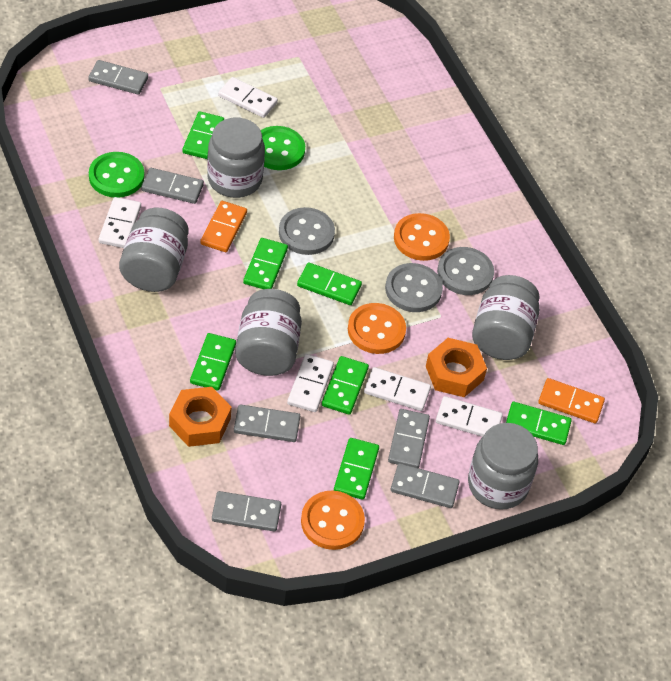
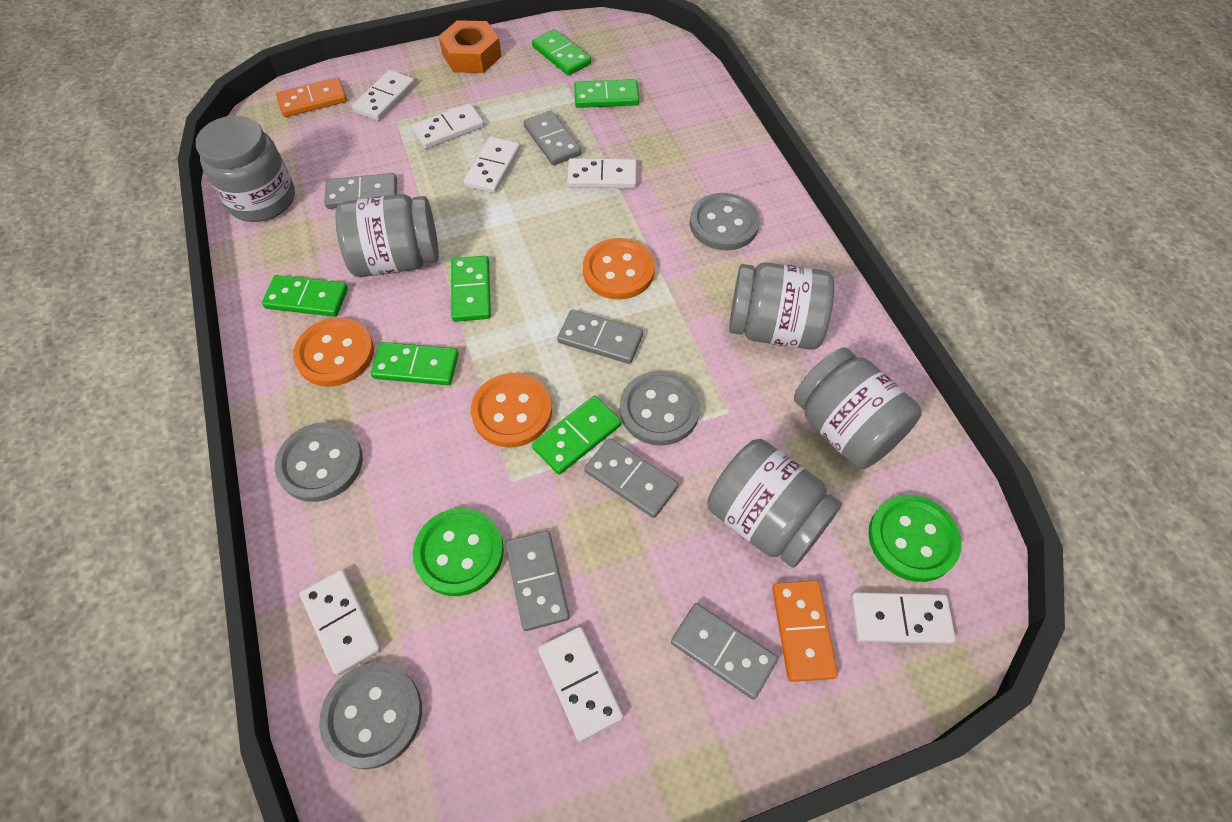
green domino: [182,111,224,159] [190,333,236,390] [243,238,288,289] [297,262,362,305] [322,356,369,415] [334,438,379,500] [506,402,572,445] = 7 -> [262,275,348,317] [371,342,459,385] [451,256,491,322] [532,29,591,76] [532,396,621,475] [574,79,639,108] = 6
grey button: [279,207,335,255] [385,263,443,312] [437,247,494,295] = 3 -> [275,422,363,502] [319,663,422,769] [620,371,700,446] [690,193,760,250] = 4
orange nut: [169,387,231,447] [426,338,487,397] = 2 -> [438,20,502,73] = 1
white domino: [99,197,141,248] [218,77,278,118] [287,354,334,412] [364,367,431,411] [436,396,503,437] = 5 -> [300,570,381,676] [352,70,415,121] [411,103,484,149] [464,136,520,194] [538,627,623,742] [567,158,637,188] [851,592,956,644] = 7

